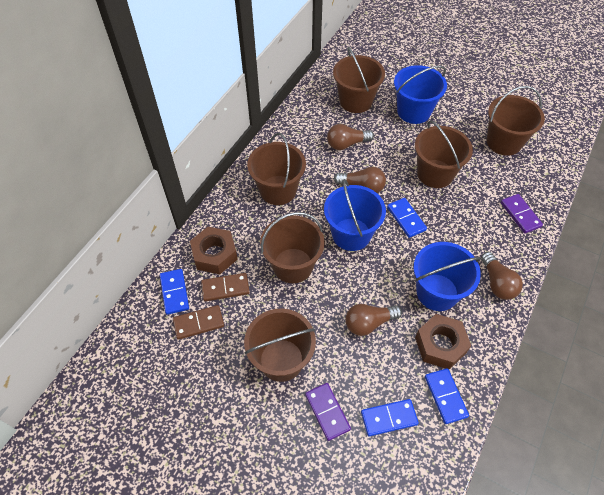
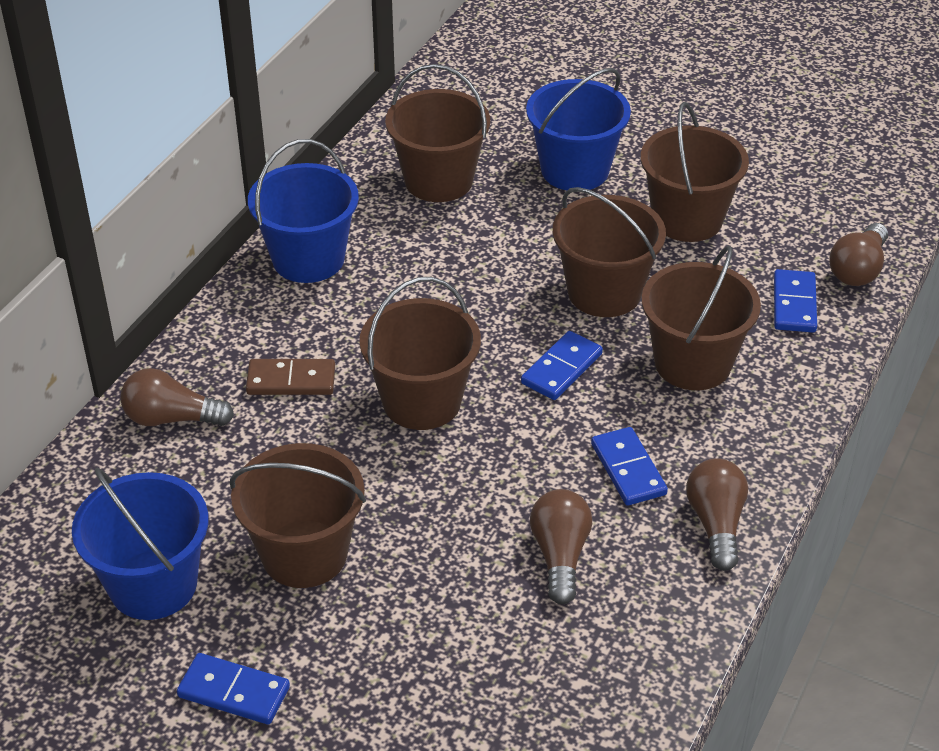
brown domino: [173,305,224,340] [201,273,250,302] = 2 -> [246,359,335,395] = 1
brown nut: [190,227,238,274] [415,314,471,370] = 2 -> none = 0
purple domino: [305,383,351,441] [501,194,543,234] = 2 -> none = 0

